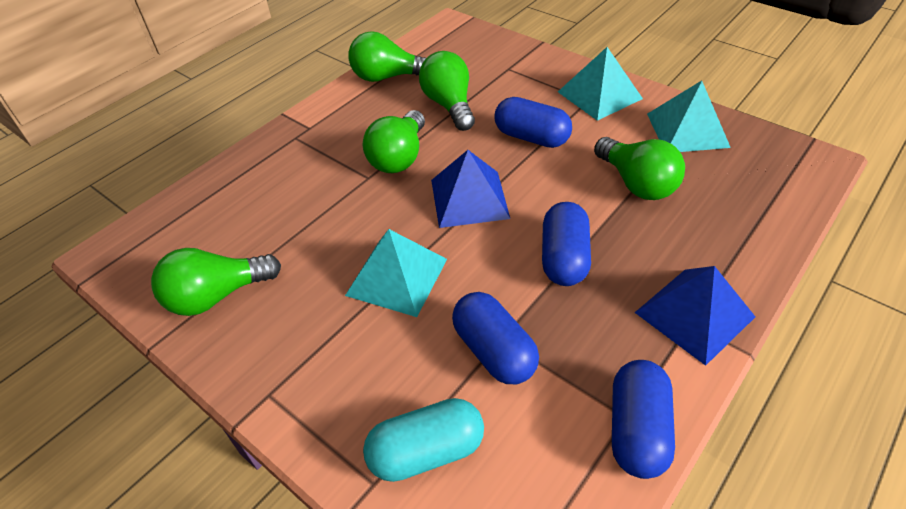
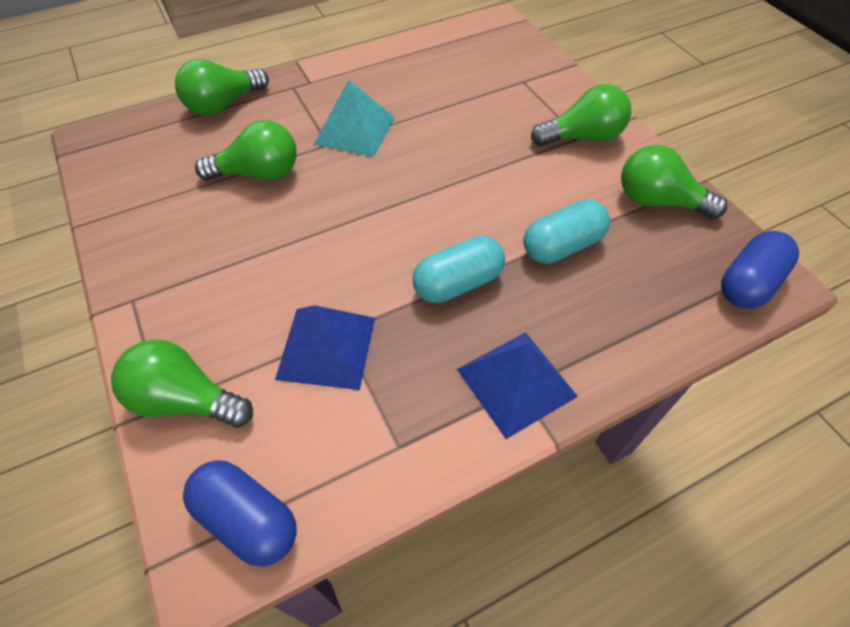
blue capsule: [452,292,539,384] [495,97,572,148] [542,202,591,286] [612,360,675,479] = 4 -> [183,460,297,567] [721,231,799,309] = 2
turquoise capsule: [363,398,484,482] = 1 -> [413,236,505,303] [523,199,610,264] = 2
turquoise pyramid: [345,229,447,317] [558,47,643,121] [647,81,731,152] = 3 -> [314,80,395,157] = 1

